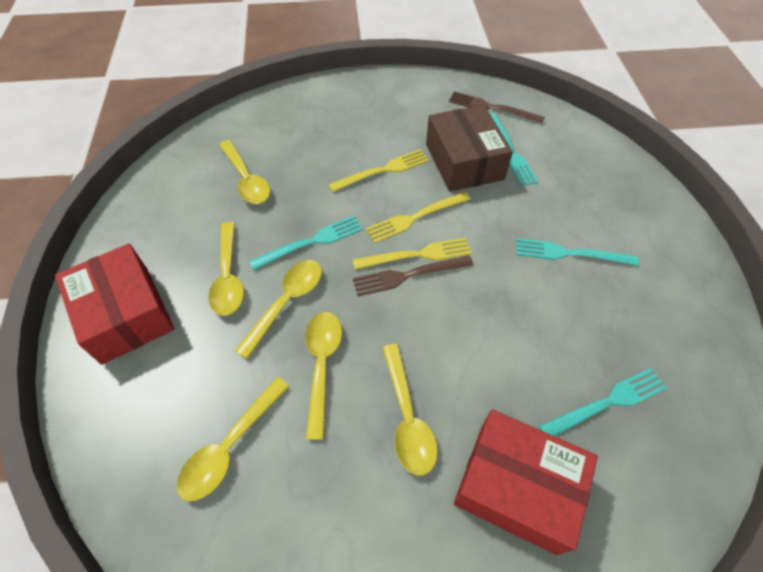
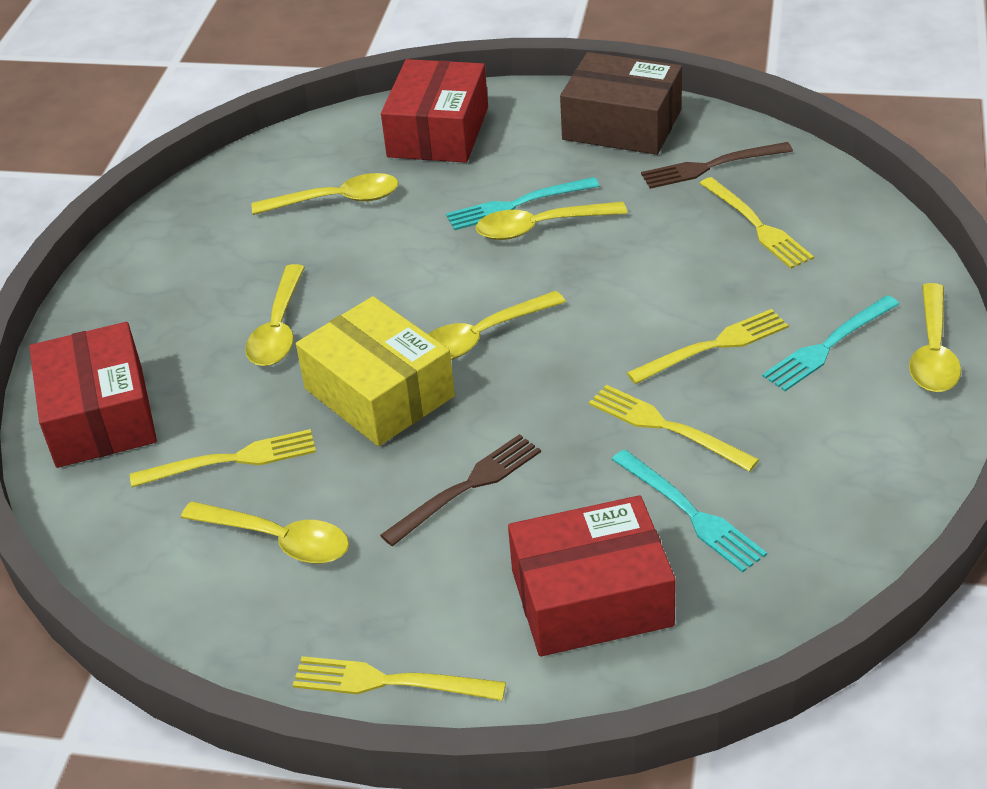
red box: [55,243,174,365] [454,409,598,555] = 2 -> [29,322,157,468] [381,59,488,163] [508,495,676,657] = 3
turquoise fork: [249,216,363,270] [490,113,538,186] [516,238,639,266] [539,368,667,436] = 4 -> [446,177,599,230] [612,450,767,573] [762,295,899,391] = 3
yellow box: none = 0 -> [296,296,455,446] = 1
yellow fork: [329,149,429,192] [353,238,472,270] [366,192,471,243] = 3 -> [130,429,316,487] [292,656,506,701] [589,385,759,472] [627,309,789,384] [699,177,814,269] = 5

